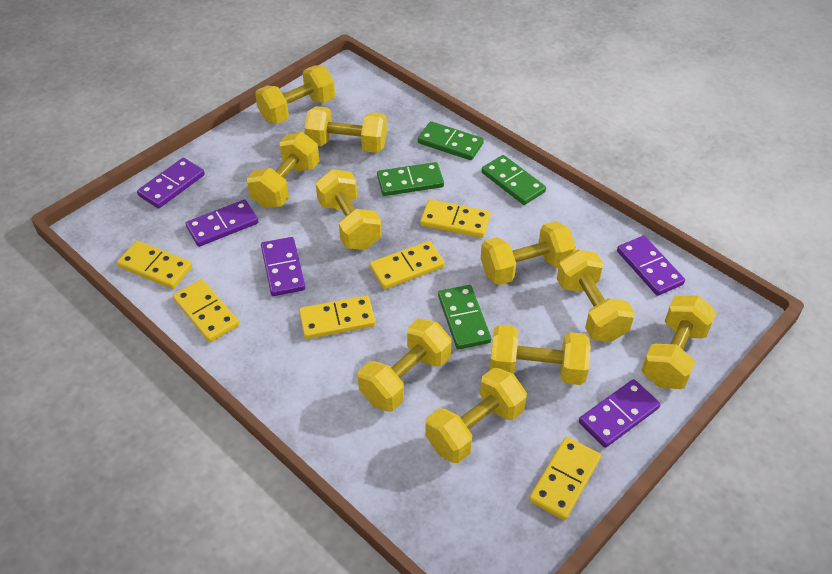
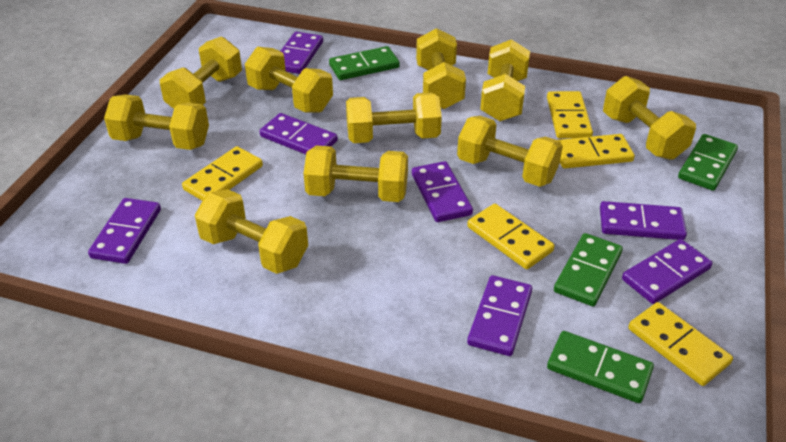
purple domino: [137,158,205,209] [186,199,259,247] [261,237,305,296] [579,379,660,448] [617,236,685,296] = 5 -> [88,198,161,264] [260,113,338,154] [281,32,323,74] [412,161,473,222] [467,275,532,356] [600,201,687,240] [622,239,712,304] = 7
yellow domino: [117,241,192,289] [173,279,239,342] [299,295,376,339] [370,241,445,289] [420,199,491,238] [529,437,601,520] = 6 -> [182,146,263,201] [467,204,554,269] [547,91,593,138] [558,134,635,168] [628,302,733,386] = 5

